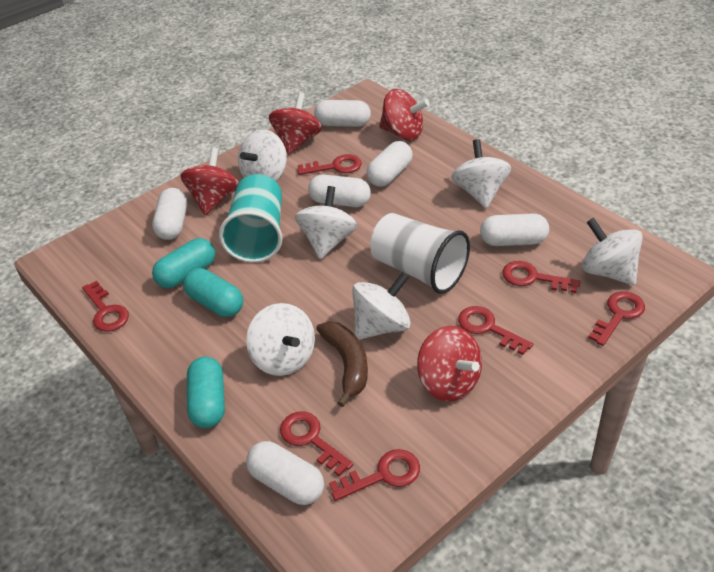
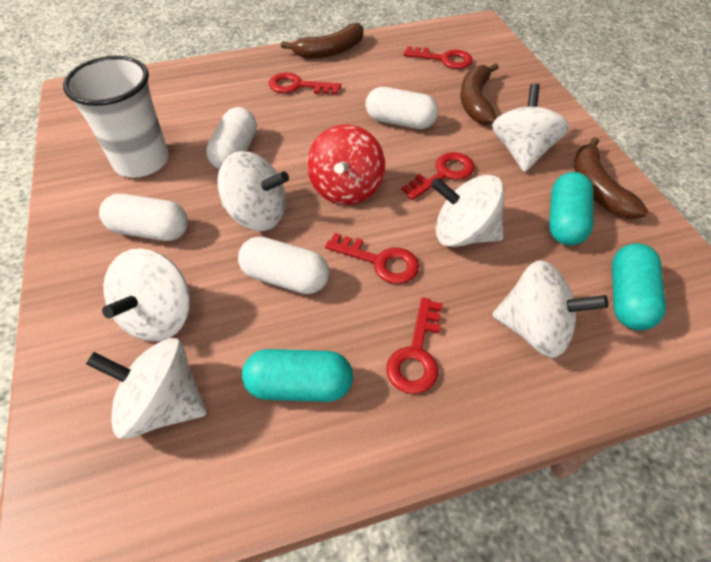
brown banana: [316,321,368,407] = 1 -> [281,23,363,58] [460,63,499,125] [574,137,648,219] = 3
red key: [82,281,129,332] [280,412,354,476] [297,154,362,175] [329,449,420,501] [458,306,533,355] [503,261,581,293] [588,291,645,346] = 7 -> [269,72,341,95] [325,233,419,284] [386,297,443,394] [401,152,474,200] [404,46,473,69] = 5
red spinning top: [181,147,239,215] [269,92,322,155] [379,89,429,140] [417,326,482,401] = 4 -> [307,125,385,205] = 1
turquoise cup: [219,174,282,263] = 1 -> none = 0
white capsule: [152,188,187,240] [246,441,324,505] [308,175,371,207] [314,100,371,127] [366,141,413,187] [480,213,549,246] = 6 -> [99,194,188,241] [206,107,257,169] [238,237,329,294] [365,87,438,129] = 4

